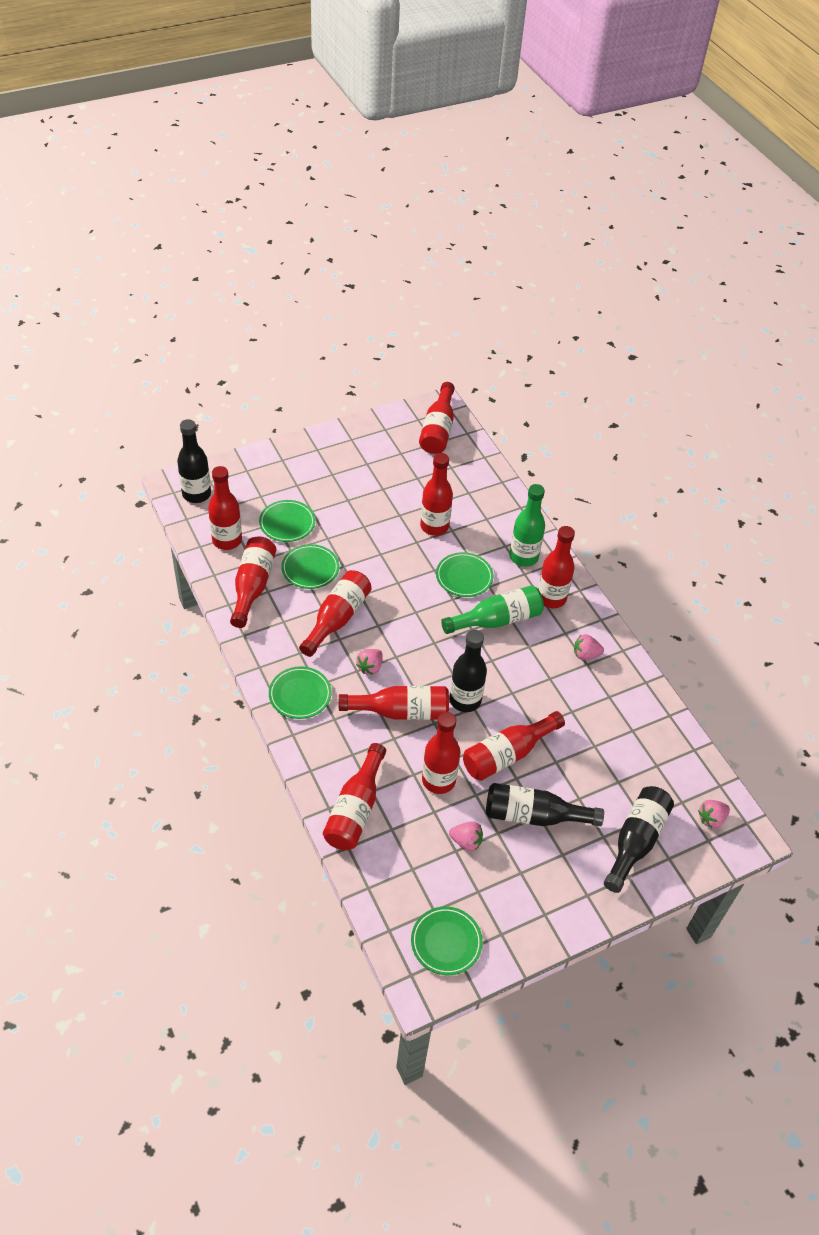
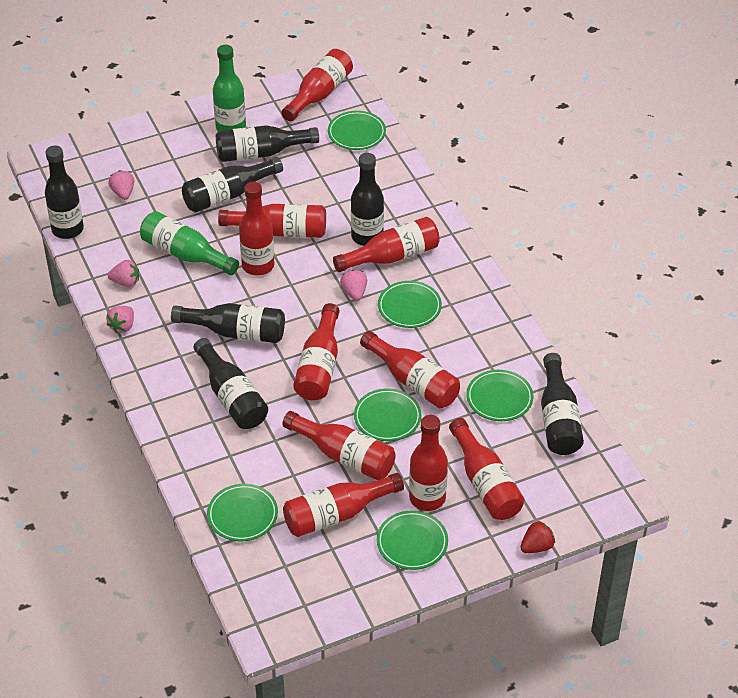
black bottle: [177,419,211,503] [449,630,487,712] [486,783,604,826] [604,786,674,893] = 4 -> [45,146,84,239] [171,303,285,343] [182,157,283,212] [194,338,268,429] [216,125,319,162] [351,153,384,246] [541,353,584,455] = 7
green plate: [259,500,315,542] [269,666,331,719] [281,544,339,589] [411,906,483,975] [436,552,493,597] = 5 -> [207,484,278,541] [328,111,386,150] [354,388,421,441] [377,510,448,570] [378,281,442,328] [466,370,533,421] = 6
red strawberry: none = 0 -> [520,521,555,553] = 1

